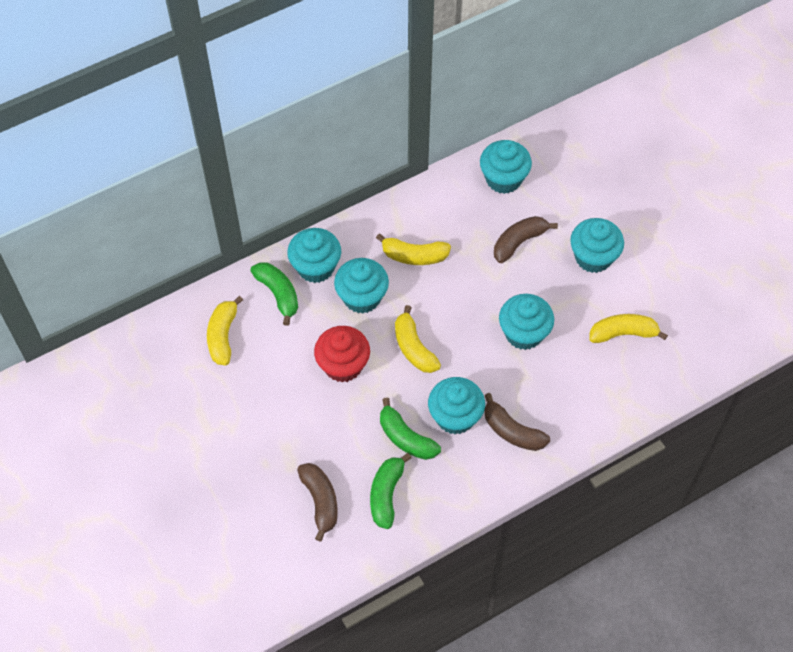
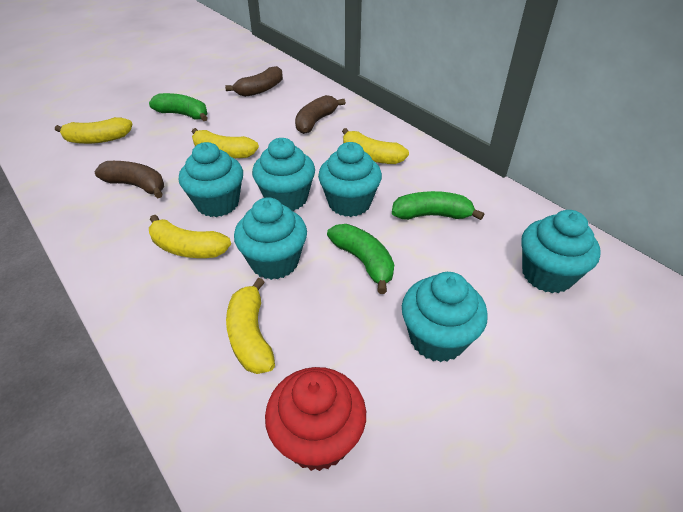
yellow banana: [207,296,243,365] [376,233,451,265] [395,305,441,373] [590,314,668,343] = 4 -> [55,117,132,144] [149,215,231,258] [192,128,259,158] [226,278,275,374] [342,128,409,164] = 5

